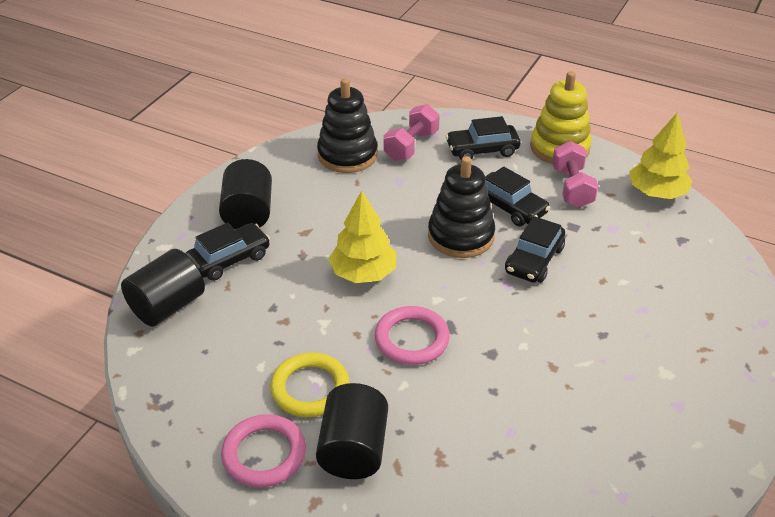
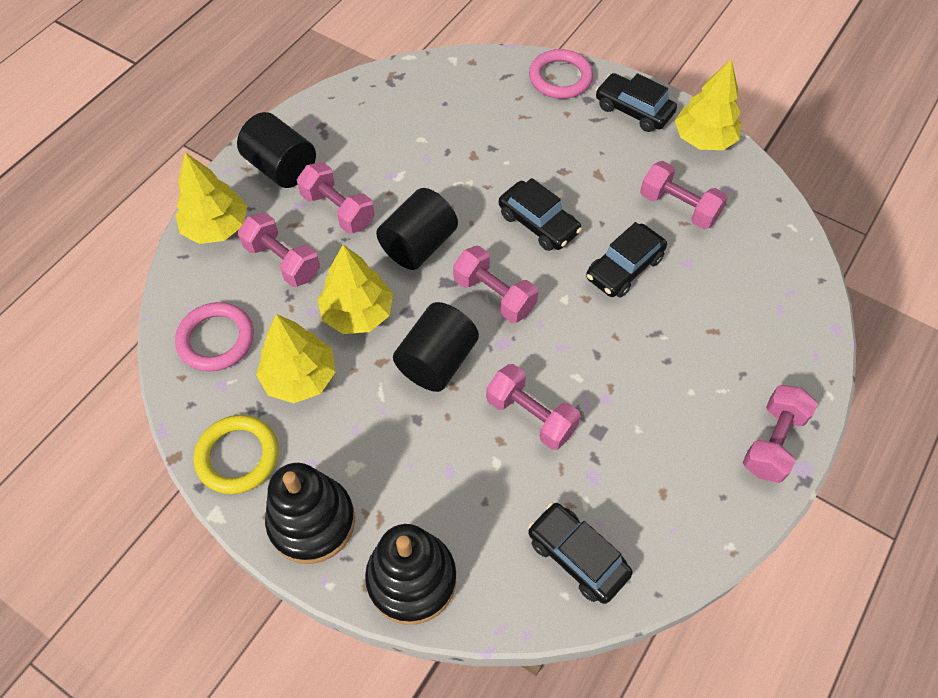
pink dumbbell: [383,104,440,161] [552,141,598,208] = 2 -> [238,212,320,287] [297,162,375,234] [453,246,538,323] [486,364,581,450] [640,161,728,229] [743,385,818,483] = 6
yellow stacking toy: [530,71,592,164] = 1 -> none = 0
yellow tree: [329,190,396,283] [629,112,692,199] = 2 -> [176,152,247,244] [256,314,336,403] [317,245,393,334] [675,59,741,150] = 4

